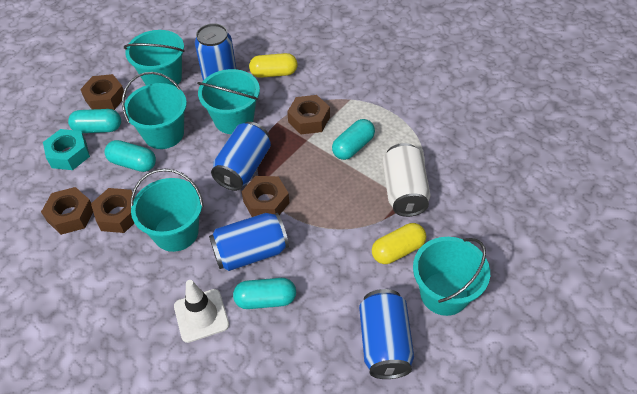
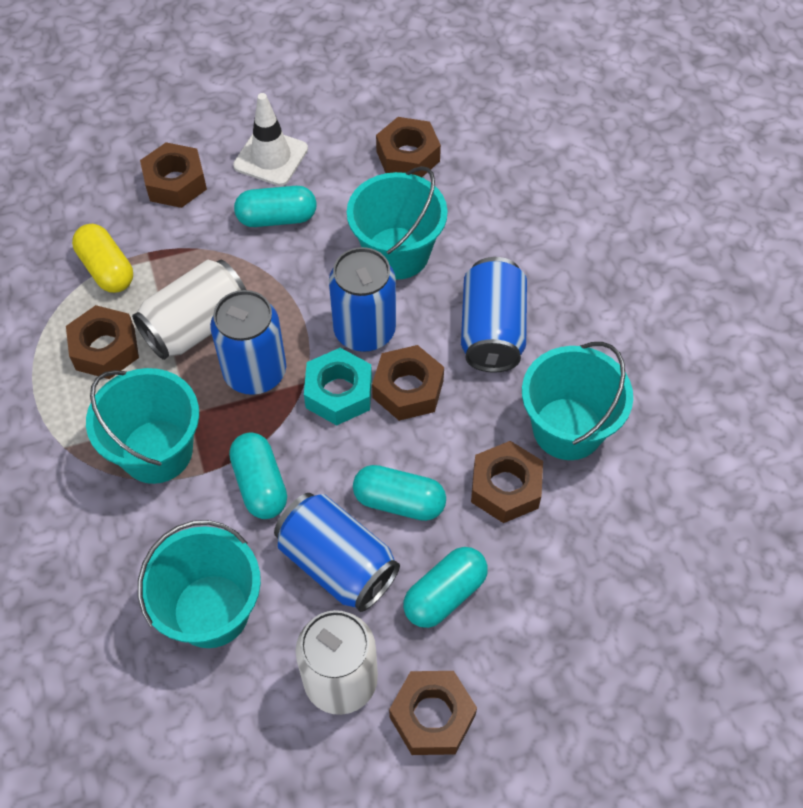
brown nut: [41,187,93,235] [80,74,126,110] [91,188,135,233] [241,176,289,217] [287,95,330,134] = 5 -> [66,305,139,379] [140,142,207,208] [372,345,444,421] [376,117,441,177] [389,671,477,755] [471,441,543,523] = 6
turquoise bucket: [122,72,187,149] [124,30,185,86] [131,168,204,252] [197,69,260,134] [413,237,490,316] = 5 -> [86,368,199,484] [138,520,261,648] [347,166,448,280] [522,342,633,460] = 4
white can: [383,143,431,217] = 1 -> [132,260,246,360] [296,610,378,715] = 2
yellow capsule: [249,53,298,78] [372,223,426,264] = 2 -> [72,224,133,293] = 1

